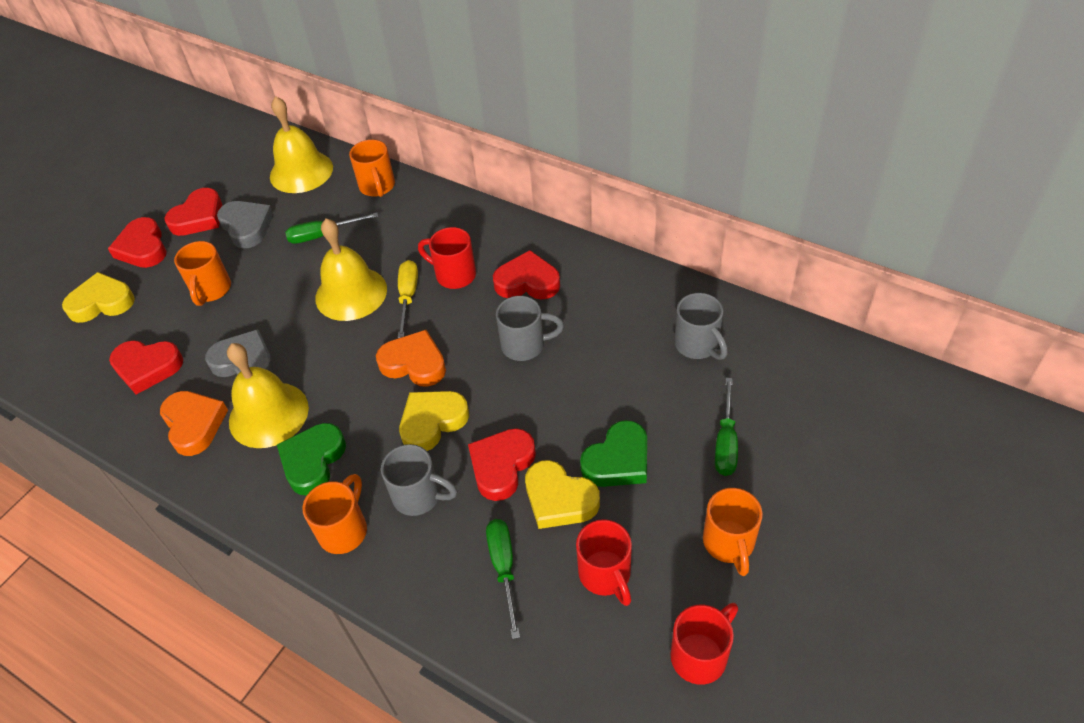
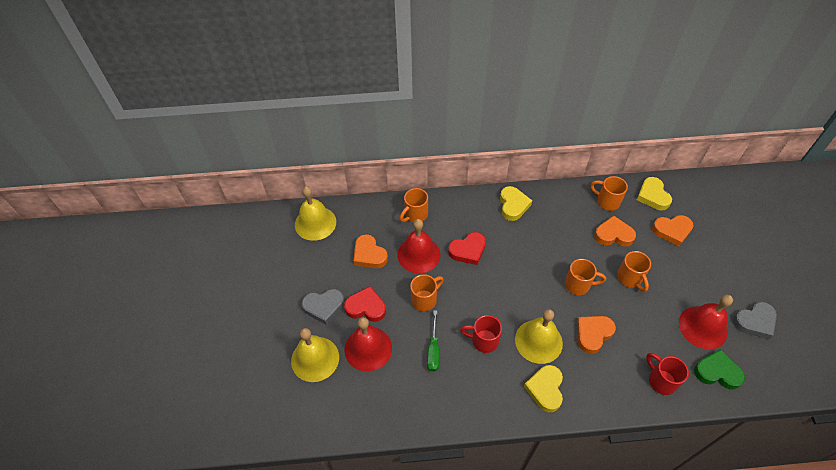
green heart: [277,423,346,495] [580,420,647,487] = 2 -> [694,349,745,390] = 1
green screwdriver: [285,213,378,244] [486,519,520,639] [715,378,738,476] = 3 -> [427,310,440,372] = 1
grey mug: [381,444,457,516] [496,296,564,361] [674,293,728,360] = 3 -> none = 0
orange heart: [160,391,228,456] [376,330,446,387] = 2 -> [354,234,388,268] [577,316,616,354] [594,216,636,247] [652,215,694,246] = 4
orange mug: [174,241,231,306] [303,474,367,554] [349,140,395,197] [703,488,763,576] = 4 -> [400,188,428,222] [410,274,444,311] [565,259,606,295] [590,176,628,211] [617,251,651,292] = 5
red bell: none = 0 -> [344,317,392,371] [397,219,440,273] [679,295,733,349] = 3
red heart: [108,217,166,268] [109,341,183,394] [164,188,222,236] [468,428,536,501] [493,250,560,300] = 5 -> [344,286,386,322] [448,232,486,265] = 2
red mug: [418,227,476,289] [576,519,632,606] [670,603,738,685] = 3 -> [460,315,502,353] [646,353,689,395] = 2
yellow screwdriver: [398,260,418,338] = 1 -> none = 0

